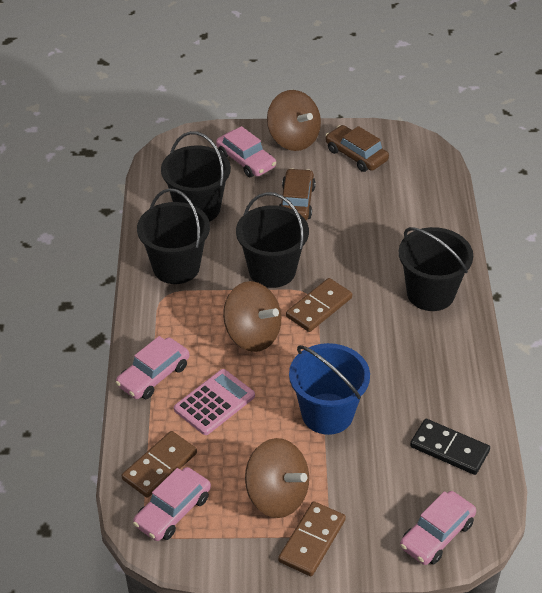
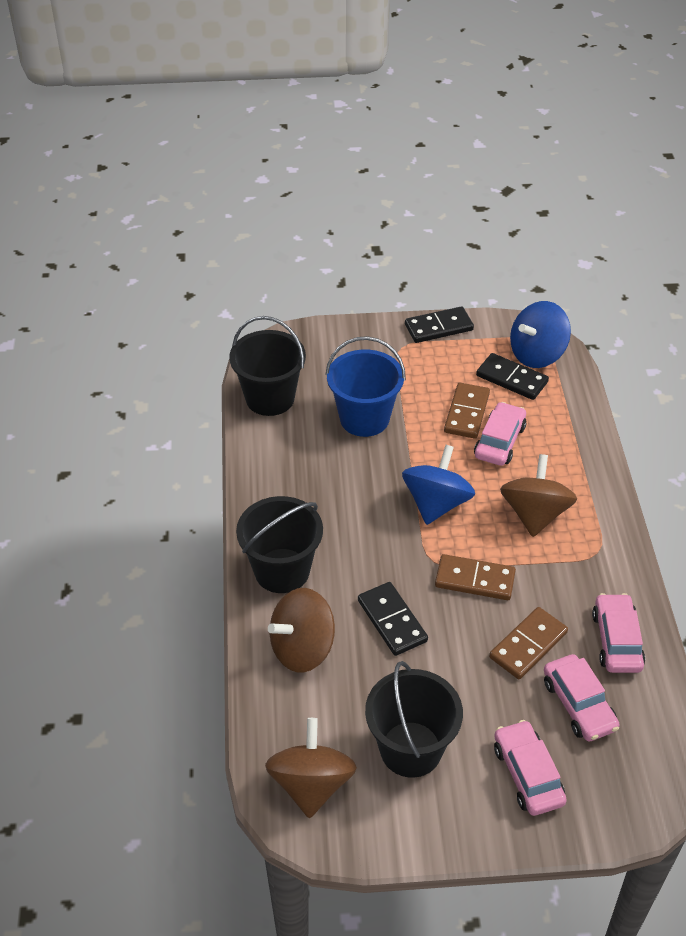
black bucket: [137,188,210,284] [161,131,231,222] [236,192,309,288] [399,227,473,311] = 4 -> [230,316,306,416] [236,496,323,593] [365,661,463,778] = 3
black domino: [410,419,490,475] = 1 -> [358,582,428,656] [405,306,474,343] [476,353,549,400] = 3
blue spinning top: none = 0 -> [402,445,475,525] [510,301,571,368] = 2
brown car: [279,168,316,220] [325,125,389,172] = 2 -> none = 0
pink calculator: [174,369,255,435] = 1 -> none = 0

